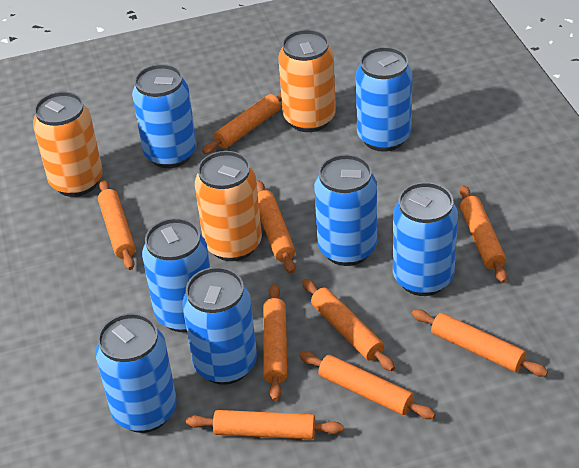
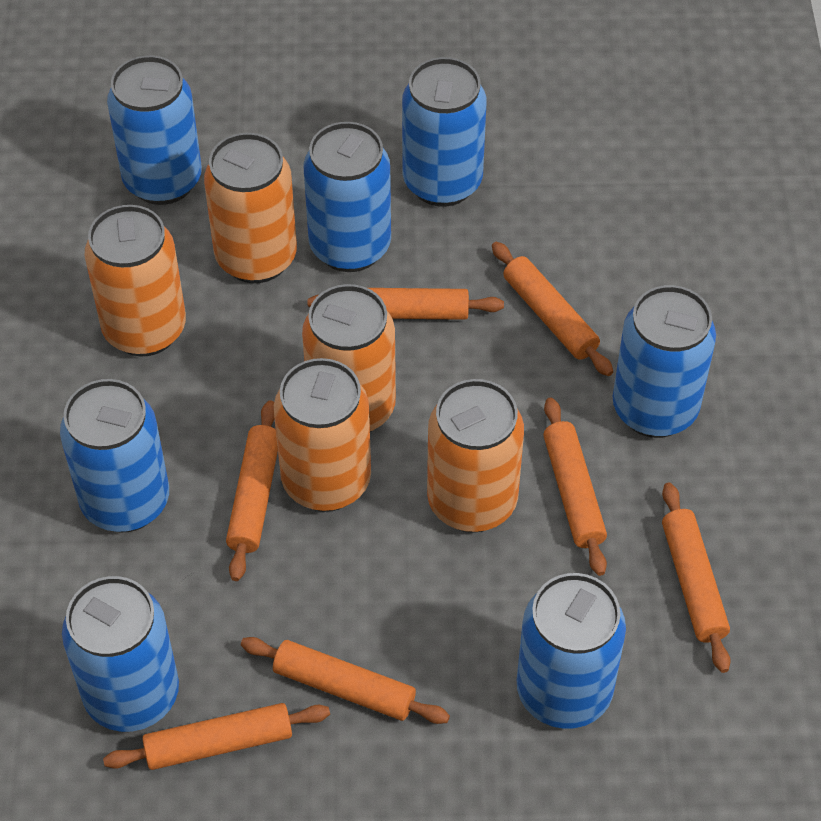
orange can: [33,92,103,197] [195,151,262,261] [278,30,336,132] = 3 -> [84,205,186,357] [204,133,297,283] [274,358,371,512] [302,284,396,432] [427,379,524,533] = 5
orange rolling pin: [98,180,136,270] [186,410,344,440] [202,92,282,154] [256,180,296,274] [263,284,287,401] [299,351,436,419] [302,279,395,371] [412,309,548,376] [460,185,507,283] = 9 -> [103,703,330,770] [226,400,278,581] [241,637,450,724] [308,288,504,320] [492,242,613,376] [543,398,607,576] [662,483,731,673] = 7

